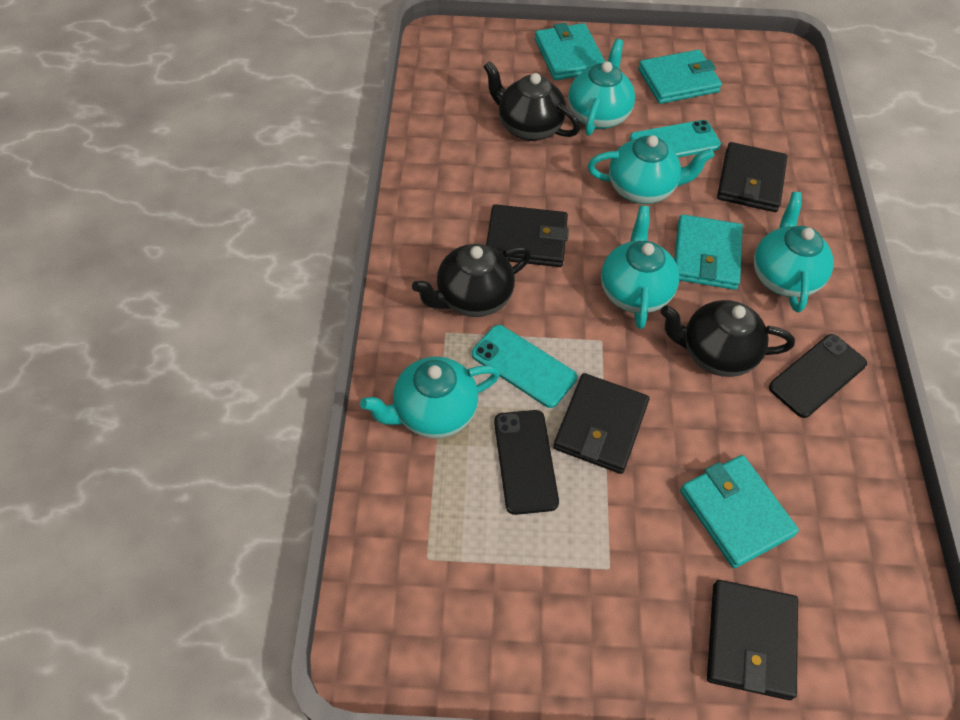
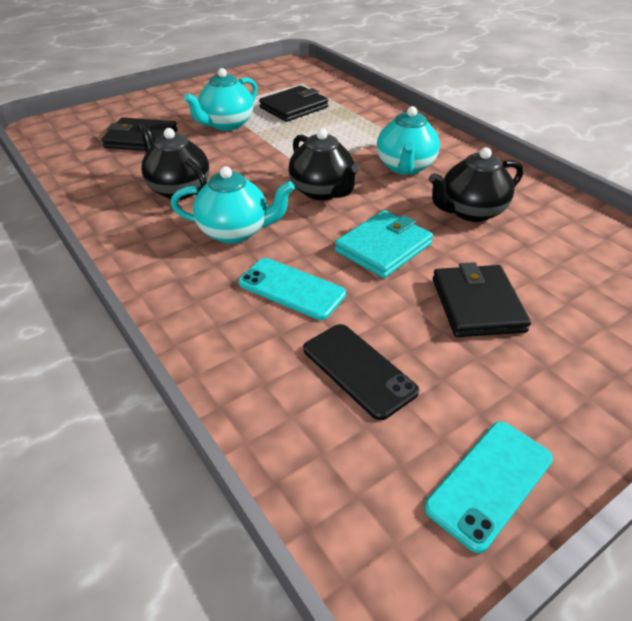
black phone: [494,410,559,515] [769,334,867,418] = 2 -> [303,324,419,420] = 1
black wallet: [486,204,569,267] [553,373,649,474] [707,580,798,700] [717,142,787,212] = 4 -> [102,117,178,151] [259,86,328,122] [433,262,531,337] = 3
turquoise teapot: [360,357,500,438] [568,39,635,136] [588,135,714,204] [601,206,679,329] [754,192,834,313] = 5 -> [171,166,295,244] [183,68,258,131] [377,106,440,175] = 3
turquoise wallet: [535,23,605,80] [638,50,722,104] [674,214,743,290] [680,455,799,568] = 4 -> [335,210,433,278] = 1

